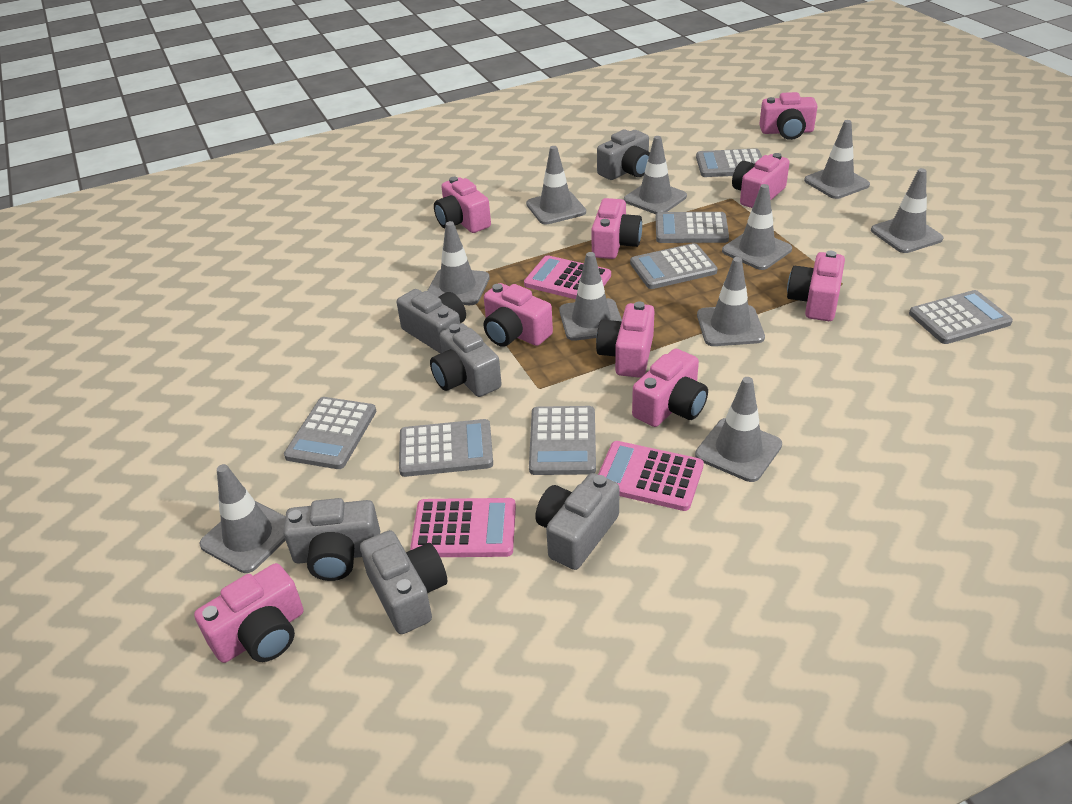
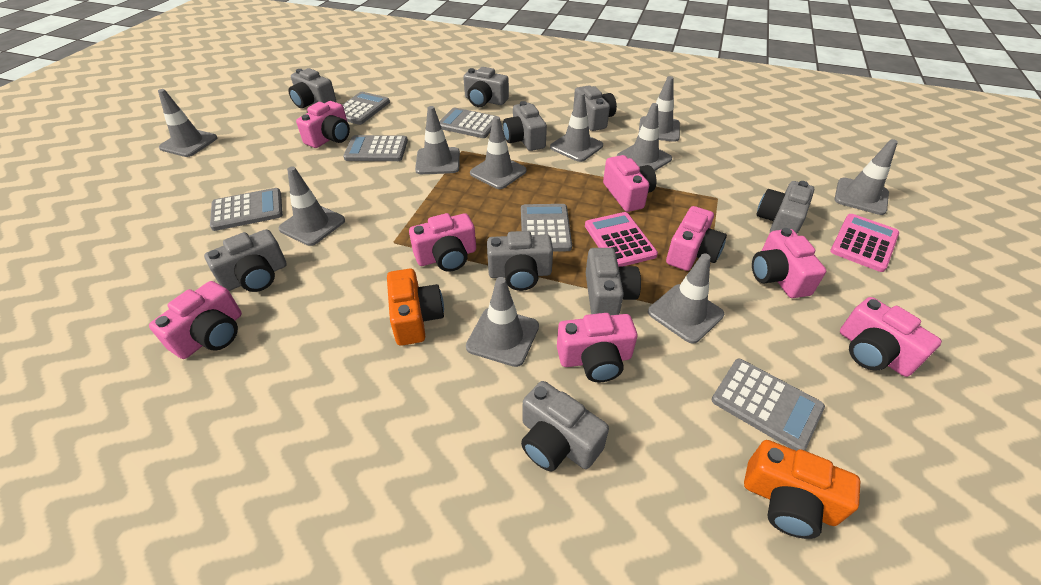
grey calculator: [284,397,376,469] [399,419,493,477] [529,406,596,475] [630,243,718,289] [656,212,729,243] [696,148,762,177] [909,290,1013,344] = 7 -> [210,188,283,231] [342,92,390,125] [343,135,408,161] [439,108,494,138] [521,204,572,252] [712,359,825,451] = 6
grey camera: [283,498,380,581] [360,530,447,634] [397,289,466,354] [430,323,502,397] [535,473,620,570] [597,129,650,180] = 6 -> [204,229,287,292] [288,68,336,108] [463,67,509,107] [487,231,553,291] [503,101,547,151] [521,381,609,471] [573,85,617,131] [586,248,641,316] [756,181,814,234] = 9
orange camera: none = 0 -> [387,269,444,346] [744,440,860,539] = 2
pink calculator: [410,498,516,557] [524,255,611,299] [598,441,704,511] = 3 -> [585,212,658,266] [830,214,899,272] = 2
pink camera: [194,563,304,663] [434,177,491,233] [484,283,553,347] [591,198,642,259] [596,302,654,378] [632,349,708,427] [732,153,790,208] [759,92,817,140] [787,251,845,321] = 9 -> [149,281,242,359] [296,101,350,148] [409,213,476,272] [557,313,637,383] [603,155,657,212] [666,206,727,271] [752,228,826,298] [840,297,942,377] = 8

